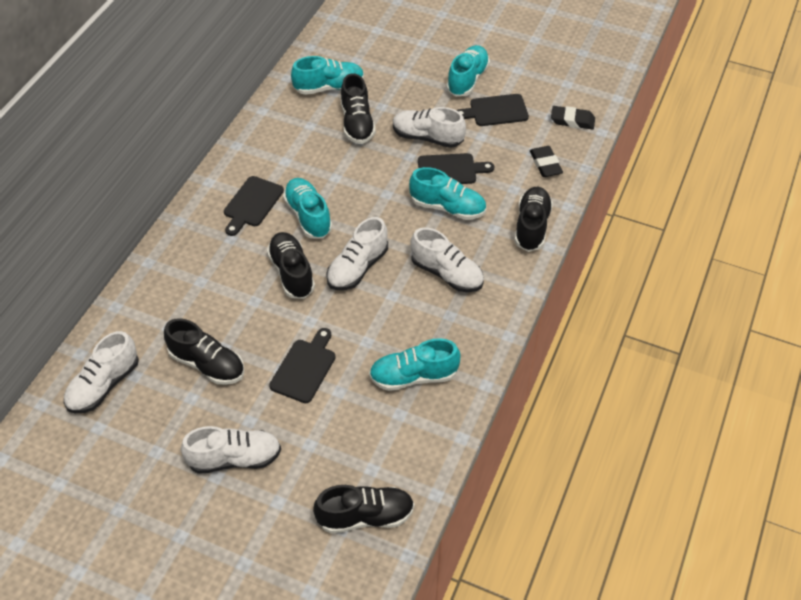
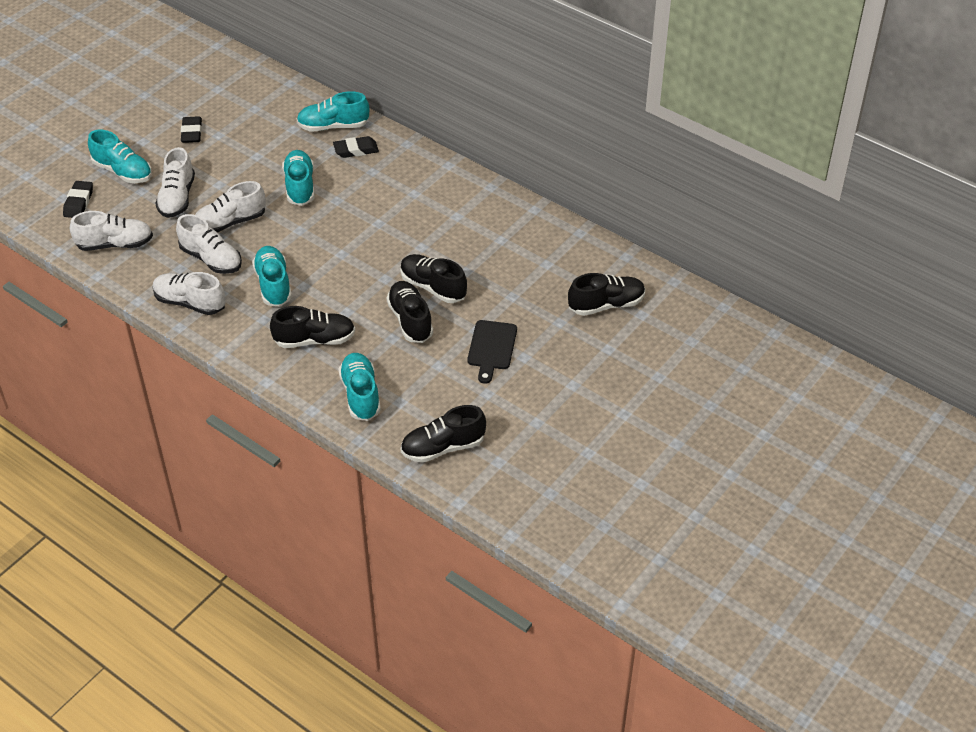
black cutting board: [224,176,284,236] [269,328,336,403] [418,153,494,184] [456,94,529,126] = 4 -> [467,320,517,384] = 1
black eraser: [530,146,563,177] [551,106,595,129] = 2 -> [63,181,93,218] [181,116,202,143] [333,136,379,158] = 3

